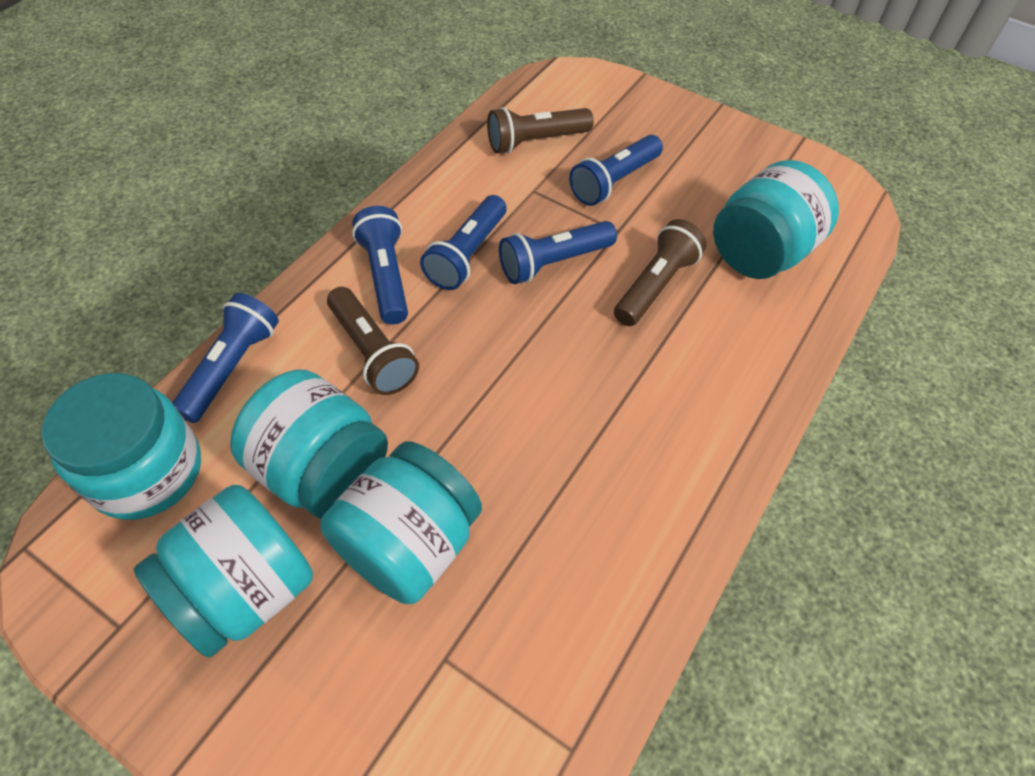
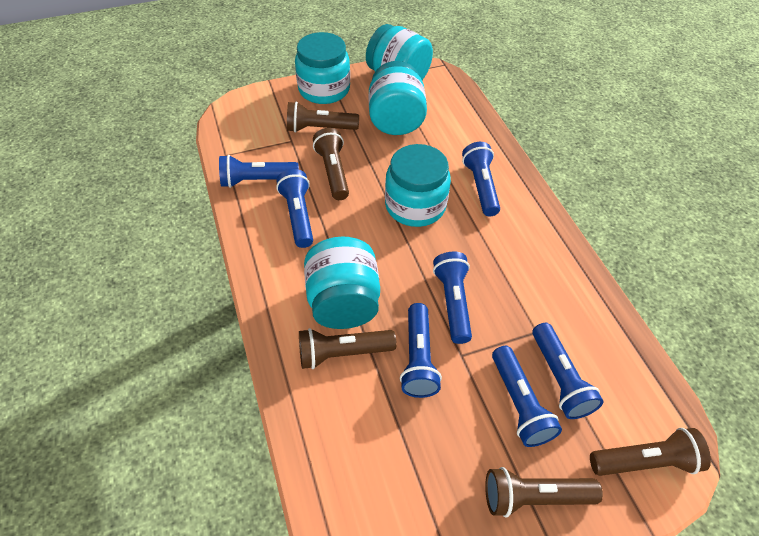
blue flashlight: [172,293,279,423] [352,206,408,324] [420,195,506,290] [499,221,617,284] [569,135,663,206] = 5 -> [219,155,299,188] [276,169,313,248] [400,303,442,398] [433,252,472,344] [462,142,500,216] [492,346,562,447] [532,323,603,419] = 7
brown flashlight: [327,287,419,395] [487,107,594,154] [614,219,707,326] = 3 -> [287,101,359,133] [299,328,396,369] [313,128,349,200] [485,467,603,518] [590,428,711,476] = 5

